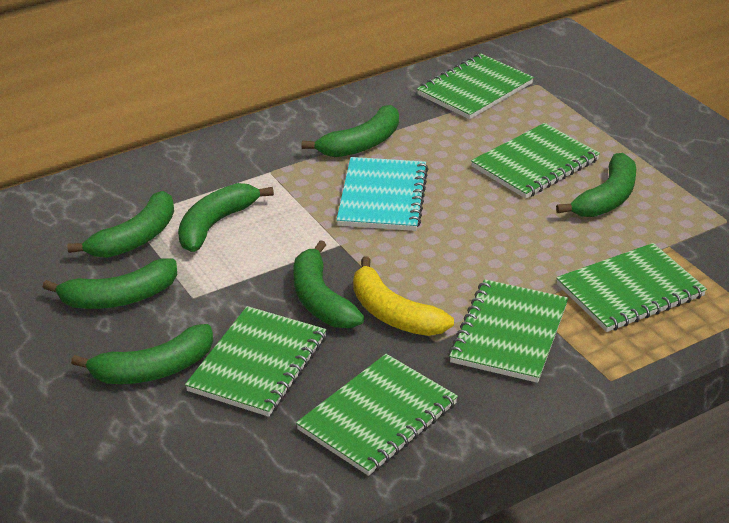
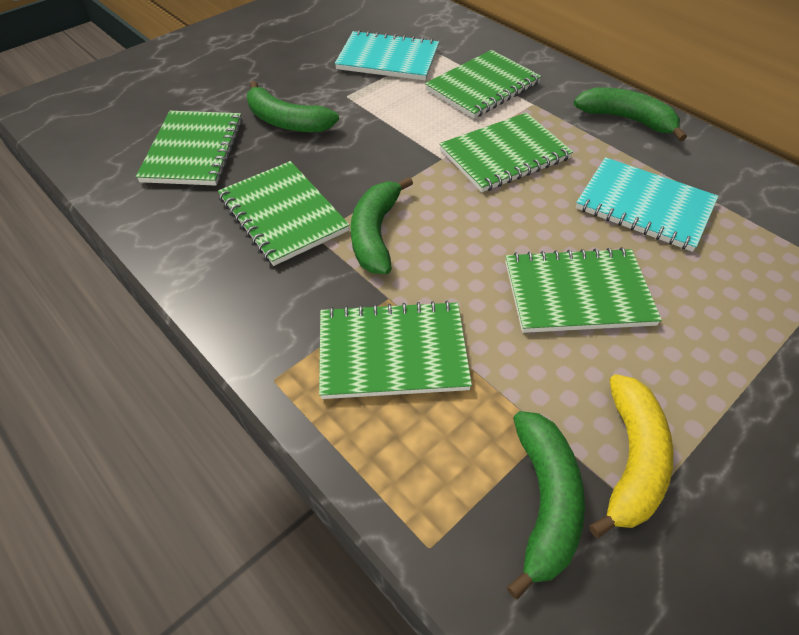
green banana: [43,259,177,309] [67,191,174,258] [71,324,213,384] [178,183,274,252] [293,240,365,328] [302,105,399,157] [556,153,636,217] = 7 -> [247,81,339,132] [351,177,413,274] [507,411,585,600] [574,87,687,141] = 4
turquoise notebook: [336,157,428,231] = 1 -> [335,30,439,81] [576,157,719,252] = 2

